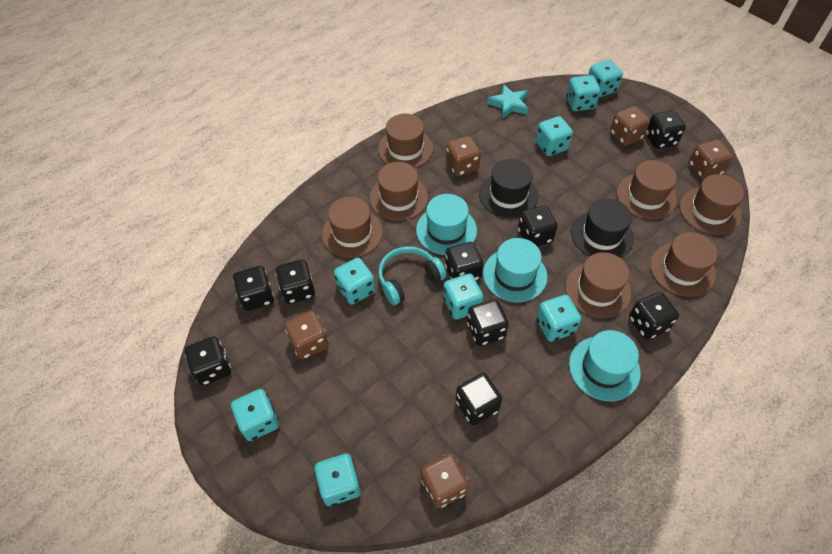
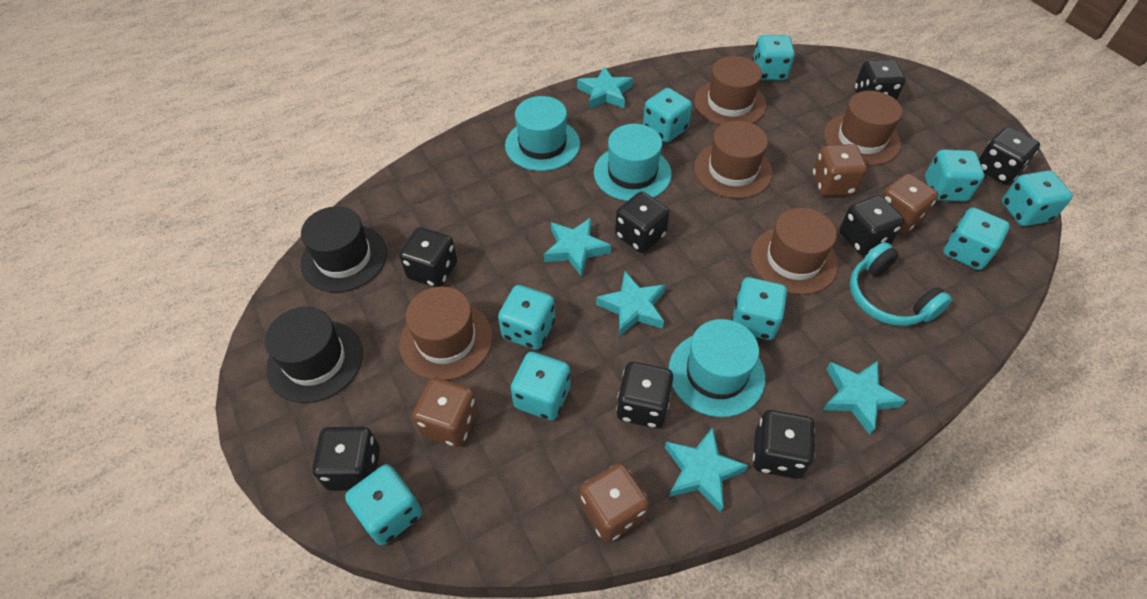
black dice: [185,336,231,386] [233,266,274,311] [276,259,315,304] [445,242,483,281] [455,373,502,425] [467,299,509,346] [518,205,558,246] [629,292,679,340] [646,111,686,149] = 9 -> [312,427,380,491] [399,227,457,287] [615,192,670,253] [616,362,673,428] [753,410,815,479] [839,195,904,255] [854,59,905,100] [979,127,1040,184] = 8
brown dice: [285,311,329,359] [421,453,469,508] [446,136,481,176] [610,106,650,146] [689,139,733,180] = 5 -> [412,378,478,447] [580,463,649,542] [813,144,867,196] [881,173,938,234] = 4
brown hat: [322,196,383,258] [370,162,428,221] [378,114,433,168] [565,252,632,318] [617,160,677,219] [650,232,718,297] [679,174,744,235] = 7 -> [399,286,493,380] [694,56,767,125] [694,121,773,199] [751,208,838,295] [824,91,903,166] = 5
turquoise dice: [231,389,279,441] [314,454,361,506] [334,258,375,305] [443,273,483,320] [535,116,573,156] [536,295,581,342] [566,75,600,111] [588,60,623,97] = 8 -> [345,464,422,545] [498,285,555,350] [511,352,570,420] [643,88,692,142] [731,277,787,340] [752,35,795,80] [925,149,984,201] [943,207,1010,270] [1002,170,1073,226] = 9
turquoise star: [487,84,528,119] = 1 -> [544,218,611,277] [577,66,633,109] [596,271,666,337] [665,427,749,512] [823,361,906,435] = 5

